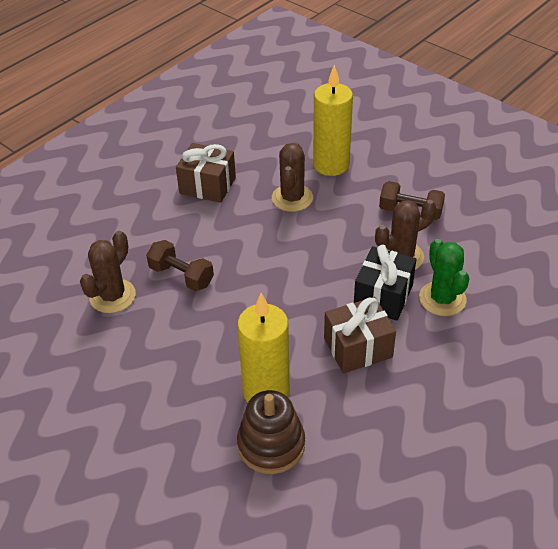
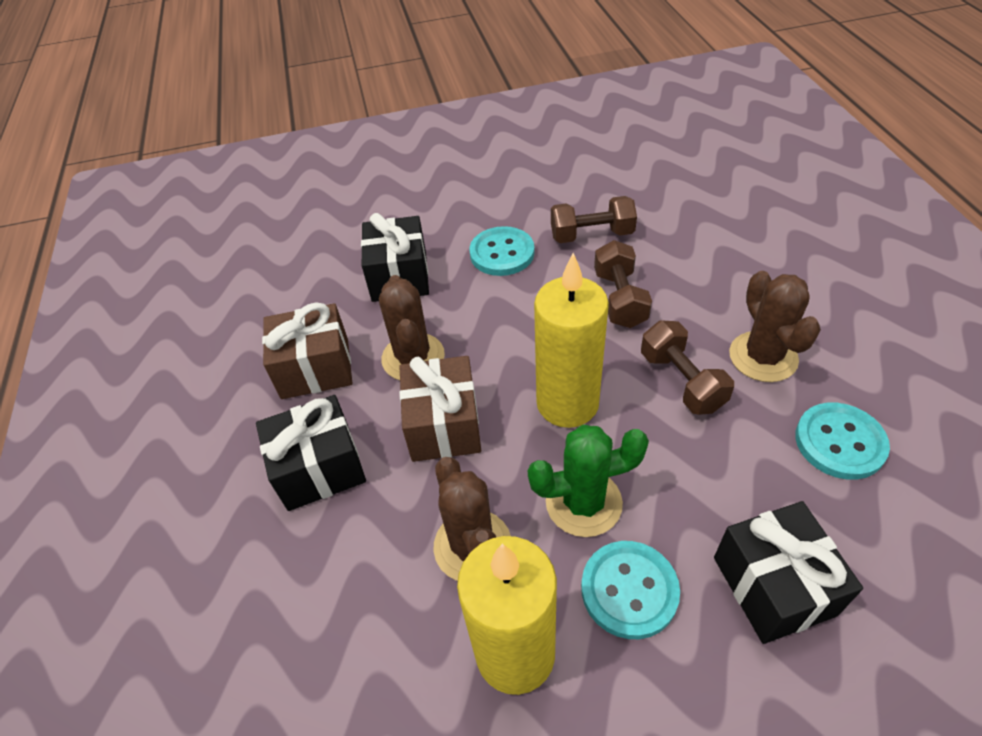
black gift: [354,245,416,321] = 1 -> [256,395,366,511] [361,213,429,302] [714,501,863,644] = 3
brown dumbbell: [146,240,214,291] [379,181,445,220] = 2 -> [551,196,637,243] [594,240,652,328] [641,320,734,415] = 3
brown stacking toy: [237,390,305,474] = 1 -> none = 0
turquoise button: none = 0 -> [469,226,535,276] [581,541,680,639] [795,403,890,480] = 3

